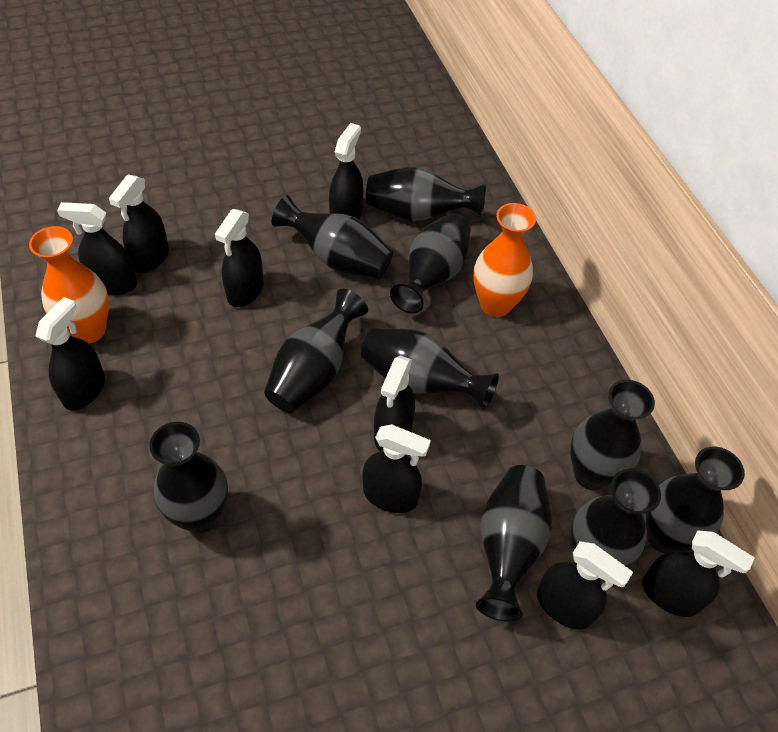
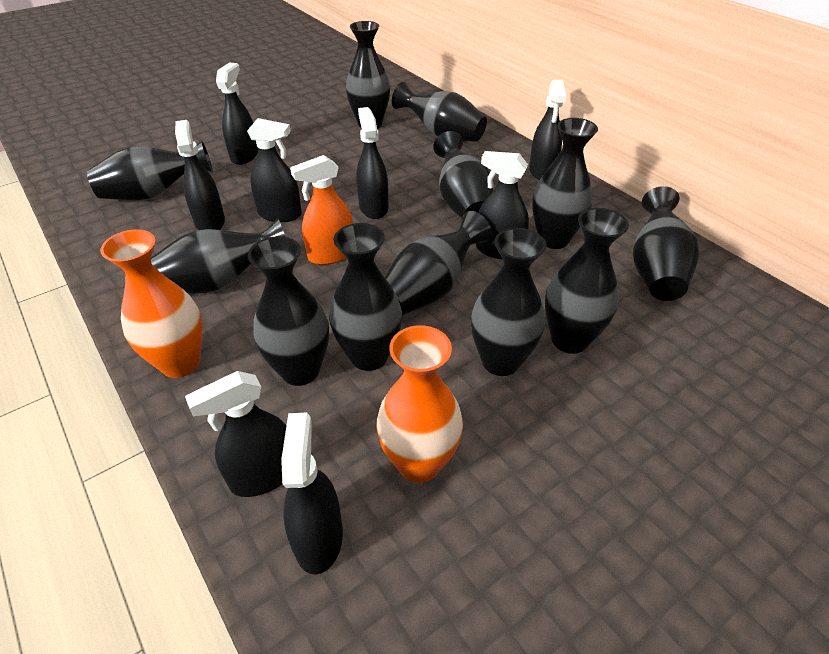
black spray bottle: [35,297,105,410] [57,202,137,295] [109,175,169,273] [215,209,264,307] [329,123,363,219] [363,424,431,513] [374,356,415,451] [537,541,633,629] [642,530,755,617] = 9 -> [175,120,225,230] [185,371,287,497] [216,63,258,165] [247,118,302,222] [281,412,343,575] [356,107,388,219] [476,151,529,260] [529,80,566,180] = 8
black vase: [149,422,228,533] [264,289,368,413] [272,195,393,279] [361,328,499,410] [366,167,486,221] [390,213,471,314] [476,465,552,622] [570,380,655,490] [570,468,661,568] [646,447,745,554] = 10 -> [87,141,213,200] [151,218,285,294] [248,236,329,386] [329,223,402,371] [346,21,390,129] [385,211,492,316] [392,82,487,142] [433,131,494,218] [471,228,547,376] [532,118,598,249] [545,208,629,354] [633,186,699,301] = 12
orange spray bottle: none = 0 -> [290,155,353,265] = 1

